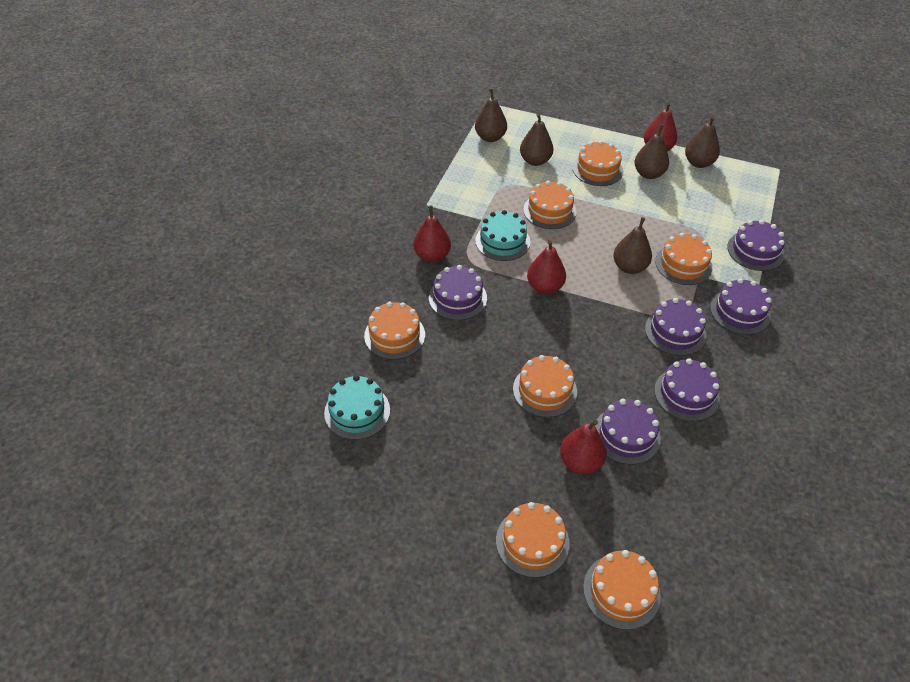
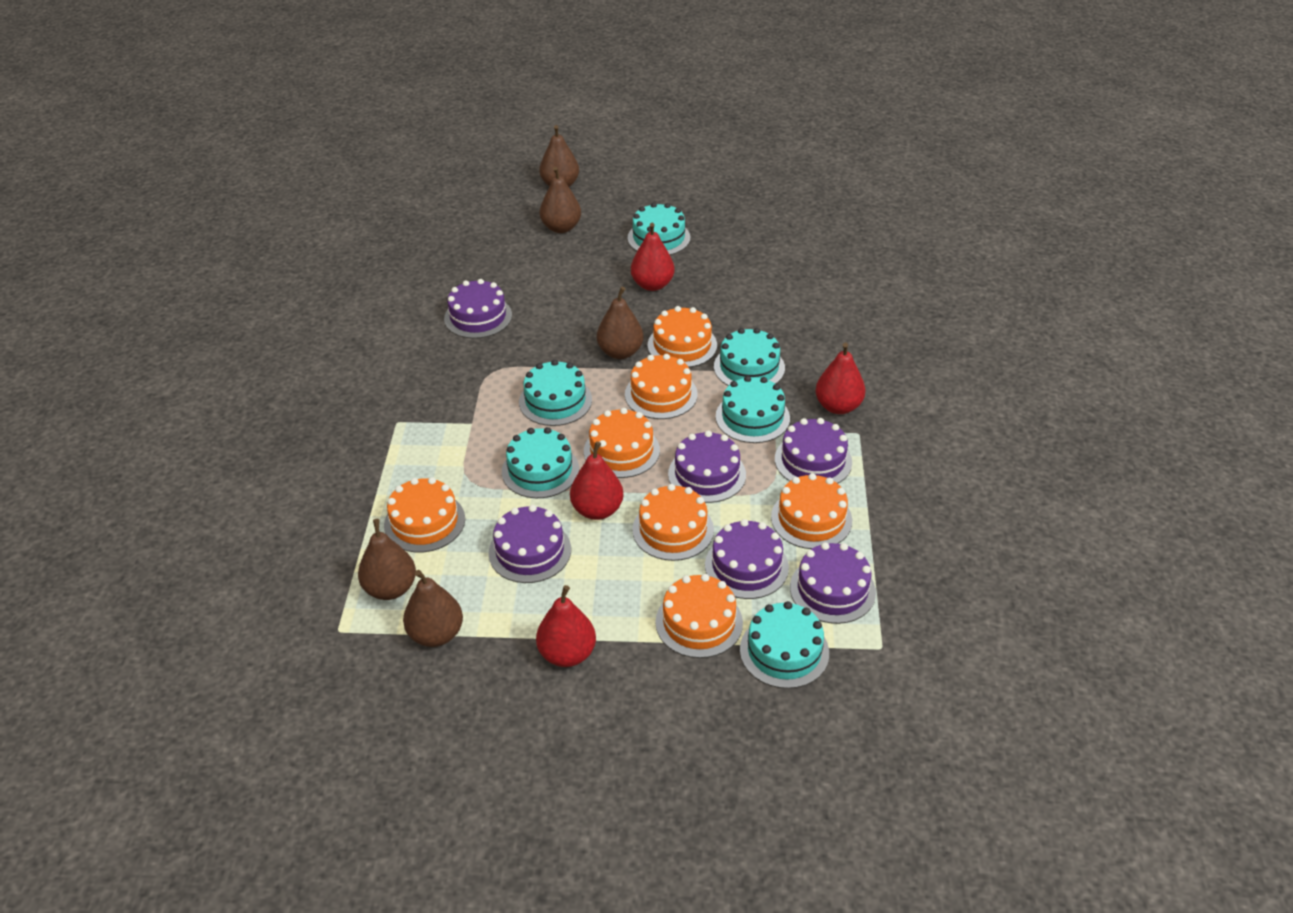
turquoise cake: [324,375,390,440] [475,210,530,261] = 2 -> [502,427,579,498] [519,360,592,426] [628,203,690,255] [714,328,785,386] [716,376,790,443] [740,601,829,689] = 6

